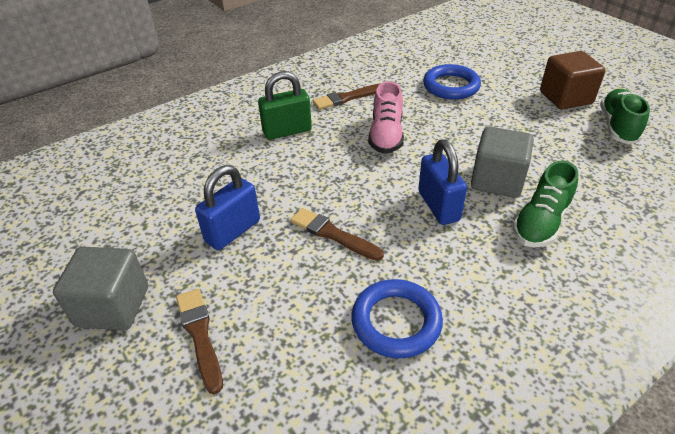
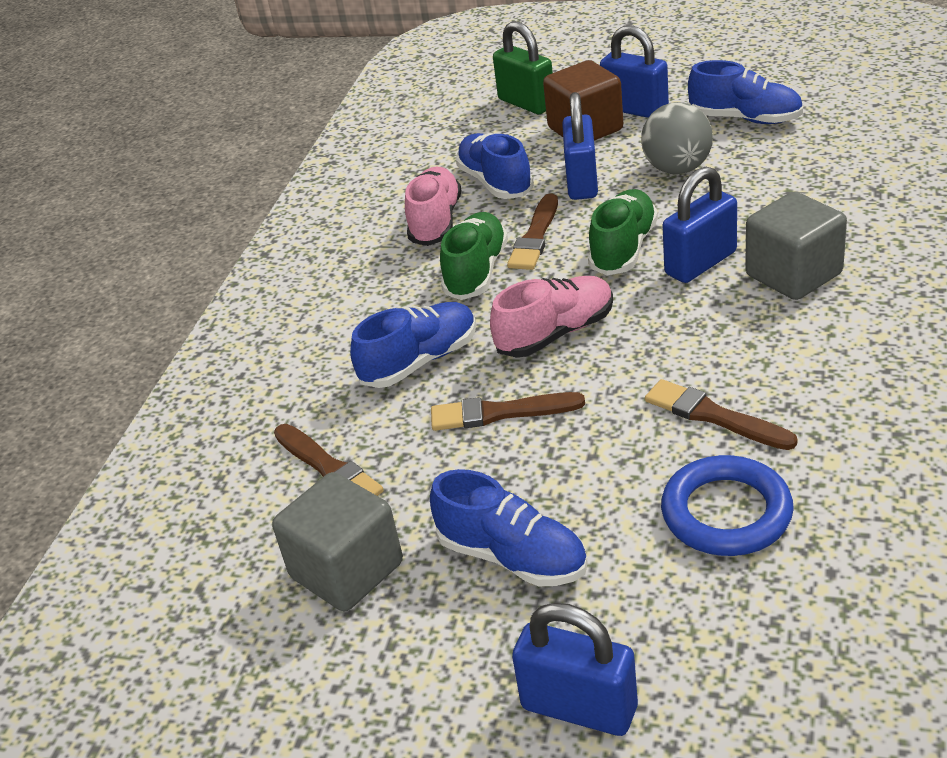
blue padlock: [195,165,260,250] [418,139,467,225] = 2 -> [512,603,638,736] [562,92,598,200] [600,25,669,118] [663,167,737,283] = 4
blue ring: [351,279,443,358] [423,64,481,100] = 2 -> [661,455,794,556] = 1
blue shoe: none = 0 -> [350,302,476,388] [430,469,588,586] [456,133,534,199] [688,60,803,124] = 4
brown brush: [176,289,223,394] [290,208,384,261] [313,83,381,110] = 3 -> [274,424,384,496] [431,392,585,431] [507,193,558,270] [645,379,798,450] = 4
grey ball: none = 0 -> [641,102,713,174] = 1
pink shoe: [368,81,404,154] = 1 -> [405,167,461,246] [490,276,613,357] = 2

